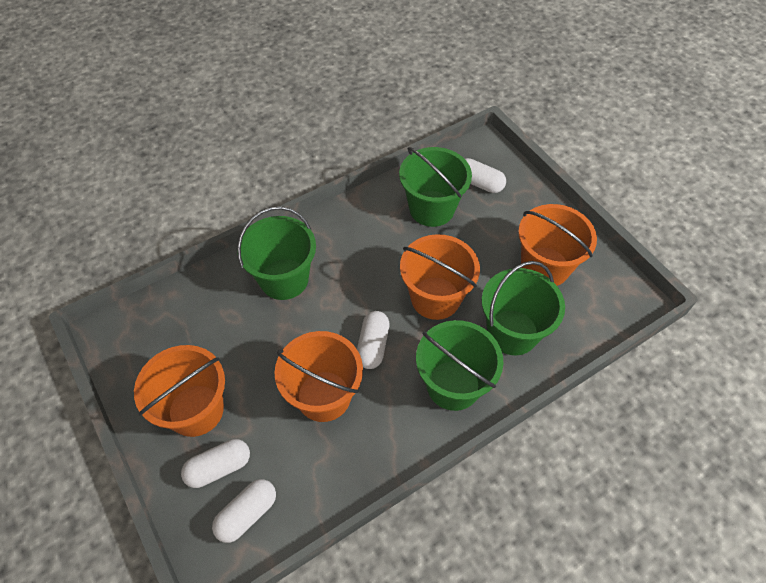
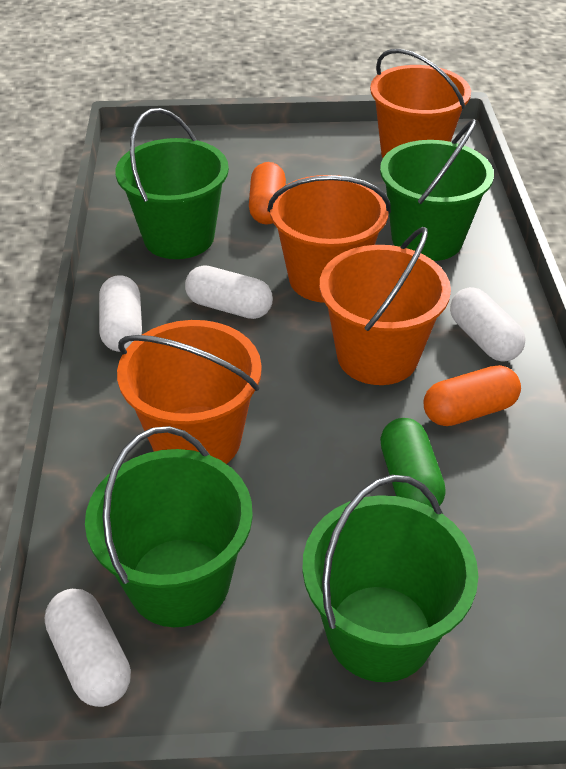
green capsule: none = 0 -> [380,418,446,508] = 1
orange capsule: none = 0 -> [249,162,286,225] [424,365,521,426] = 2

